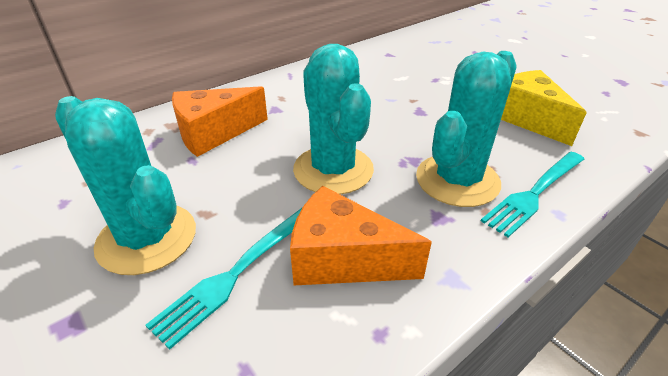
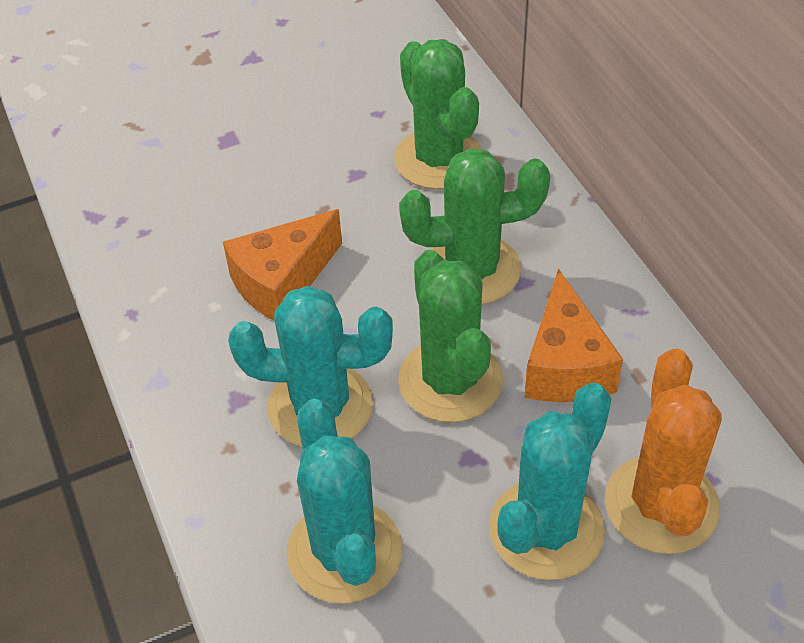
green cactus: none = 0 -> [394,39,482,189] [398,250,503,422] [399,148,550,305] = 3
orange cactus: none = 0 -> [605,349,722,554] = 1
turquoise fork: [146,207,303,350] [481,152,584,237] = 2 -> none = 0
yellow cheese: [501,70,587,146] = 1 -> none = 0

